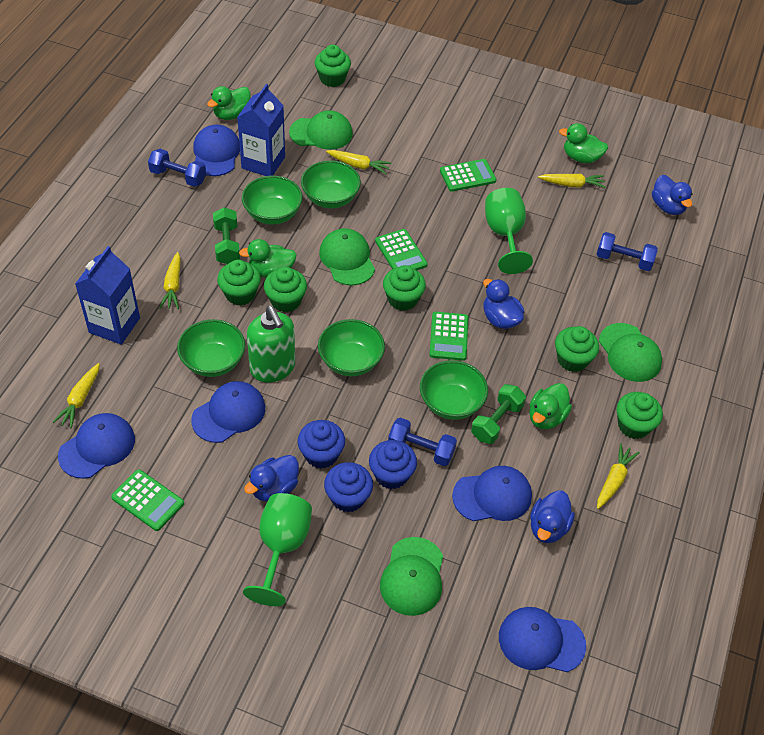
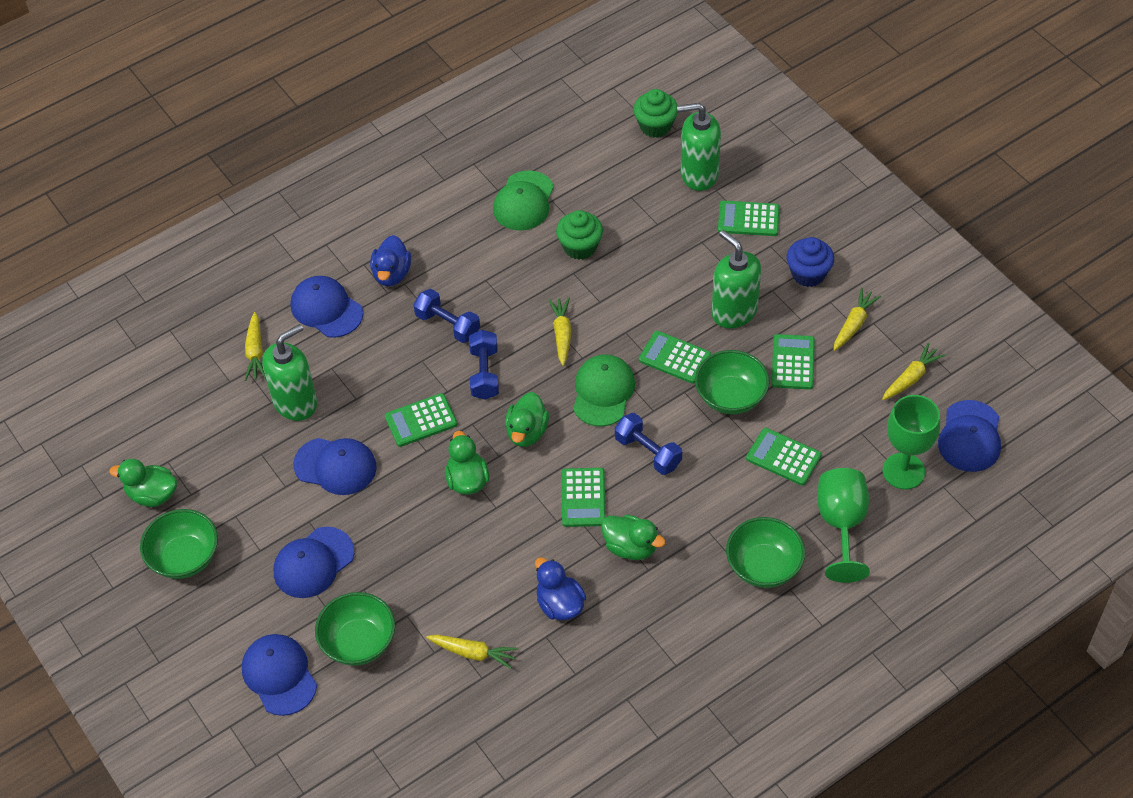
blue carton: [75,246,140,345] [237,84,285,176] = 2 -> none = 0
blue cupcake: [298,420,345,469] [324,462,373,512] [369,440,417,489] = 3 -> [787,237,834,287] = 1
blue duck: [244,455,299,502] [483,279,524,329] [530,490,575,543] [652,175,693,215] = 4 -> [370,235,411,286] [535,557,586,621] = 2
green bowl: [177,319,245,377] [242,176,303,225] [301,160,361,208] [318,319,385,376] [420,360,488,420] = 5 -> [140,509,218,579] [315,592,395,666] [695,350,769,414] [726,517,805,588] = 4
green calculator: [111,469,184,531] [375,229,428,270] [429,312,468,361] [440,159,496,192] = 4 -> [385,393,457,447] [562,468,606,527] [639,331,711,384] [718,201,780,236] [746,428,822,486] [772,334,815,390] = 6
green cap: [289,110,353,150] [319,228,375,286] [380,537,443,616] [599,323,662,382] = 4 -> [493,170,554,231] [573,354,635,426] = 2
green cupcake: [217,260,261,305] [264,267,307,312] [315,45,351,87] [383,265,426,311] [555,326,599,372] [617,392,663,439] = 6 -> [556,210,603,260] [633,89,678,138] = 2
green dumbbell: [213,207,240,264] [471,384,526,444] = 2 -> none = 0
green soap dispenser: [247,306,295,382] = 1 -> [262,324,317,421] [677,103,721,191] [712,230,761,328] = 3

